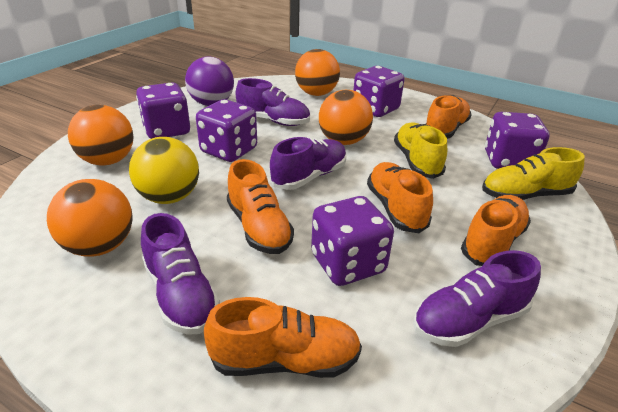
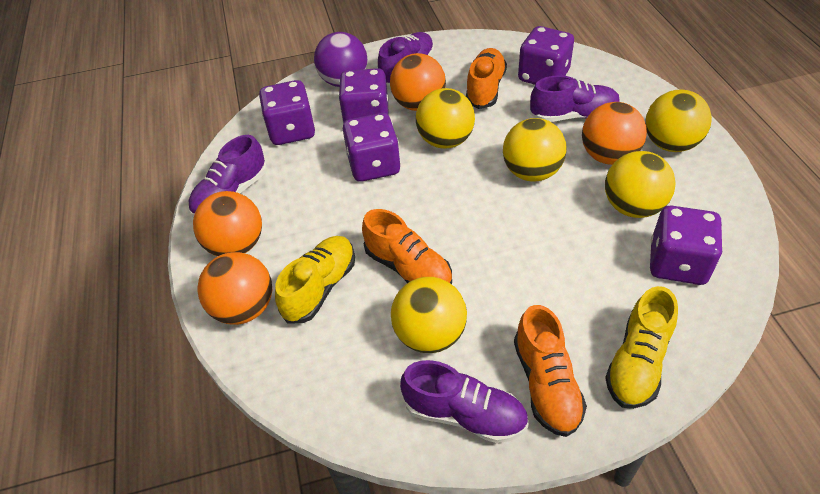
orange shoe: [204,297,362,378] [227,159,294,254] [367,162,433,233] [426,95,472,139] [461,195,531,266] = 5 -> [362,209,452,284] [466,48,507,109] [514,305,587,437] = 3
yellow ball: [129,137,199,204] = 1 -> [391,277,467,353] [416,88,475,149] [503,118,567,182] [605,151,676,218] [645,90,712,152] = 5

